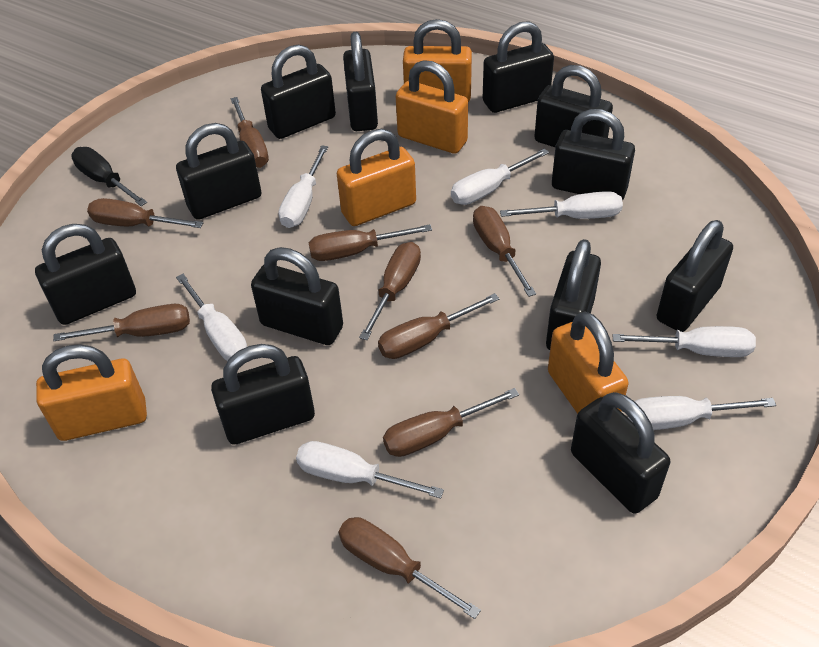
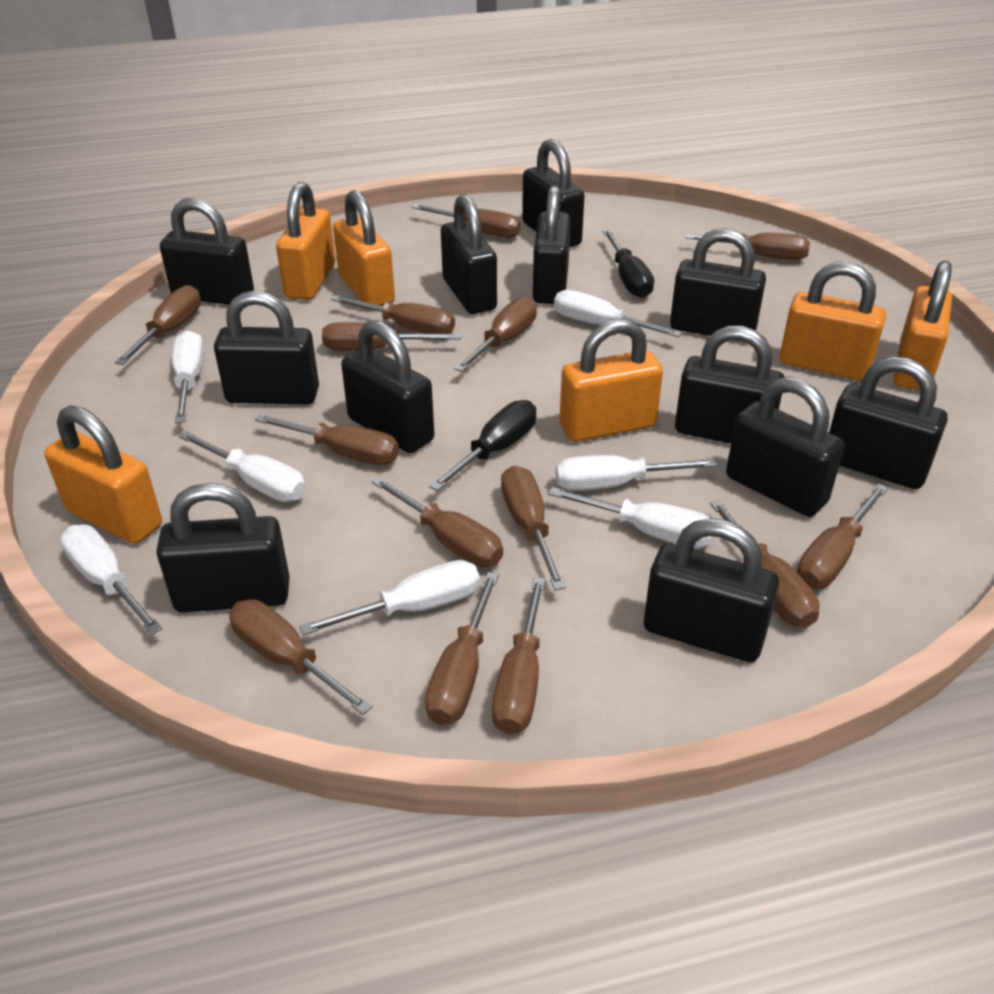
black screwdriver: [71,147,147,206] = 1 -> [429,400,536,491] [602,229,654,298] = 2
brown screwdriver: [53,304,190,341] [87,198,203,228] [231,97,269,168] [309,224,432,261] [338,517,481,619] [359,242,421,340] [378,293,500,359] [383,388,519,457] [473,206,536,297] = 9 -> [115,285,201,365] [229,600,372,715] [255,414,399,465] [322,322,461,351] [331,295,455,334] [372,477,503,567] [412,204,521,238] [425,572,499,725] [454,296,537,372] [492,577,546,734] [501,466,566,590] [685,233,810,260] [710,500,820,628] [797,483,888,589] = 14
orange padlock: [36,344,147,441] [337,129,416,226] [396,60,468,154] [403,19,472,102] [548,311,628,414] = 5 -> [44,406,162,544] [276,182,335,300] [333,190,395,306] [560,319,663,442] [780,262,886,381] [894,261,952,391] = 6

